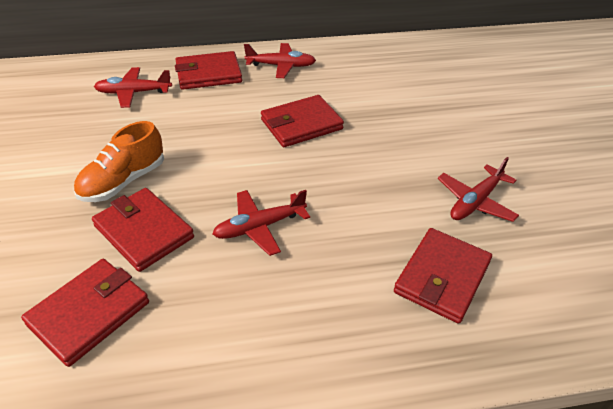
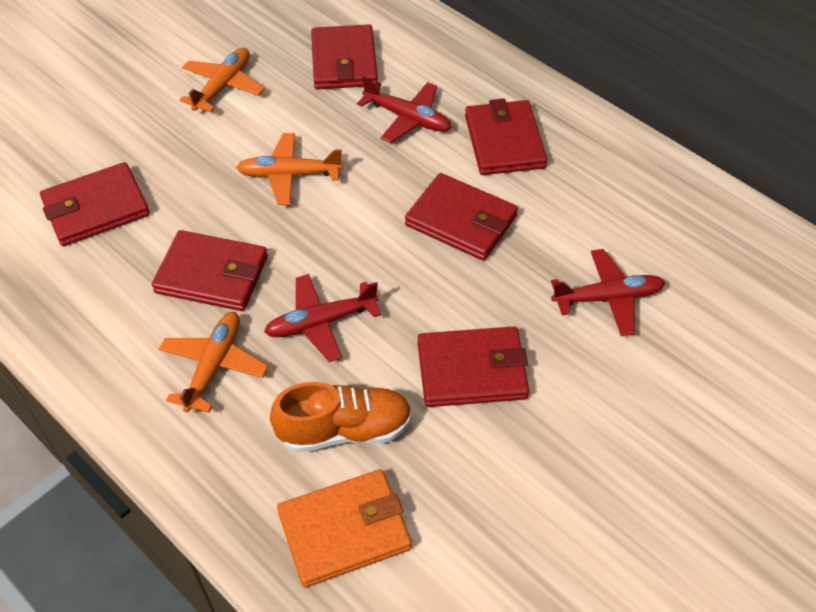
orange plane: none = 0 -> [159,312,268,413] [180,48,265,113] [236,133,343,205] = 3
orange wallet: none = 0 -> [277,469,412,588] = 1
red plane: [94,67,172,108] [212,190,310,256] [244,43,316,78] [438,157,519,222] = 4 -> [264,274,381,362] [357,76,452,143] [551,249,665,336] = 3
red wallet: [21,259,149,367] [92,188,194,272] [175,51,242,90] [261,95,344,147] [394,228,492,324] = 5 -> [40,162,150,246] [152,230,268,311] [311,24,378,89] [405,173,518,261] [418,326,529,407] [465,99,547,175] = 6

